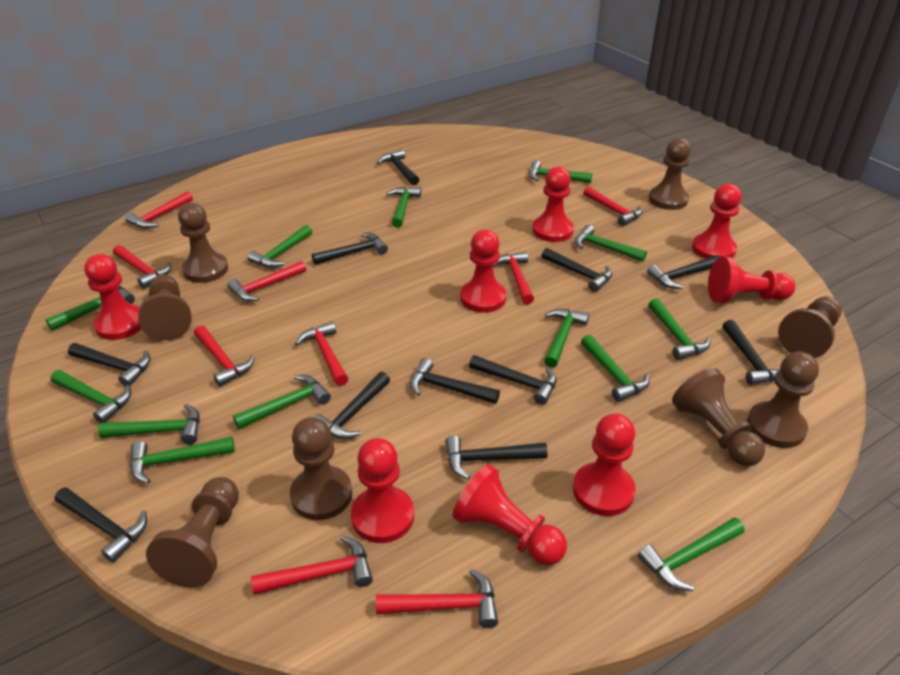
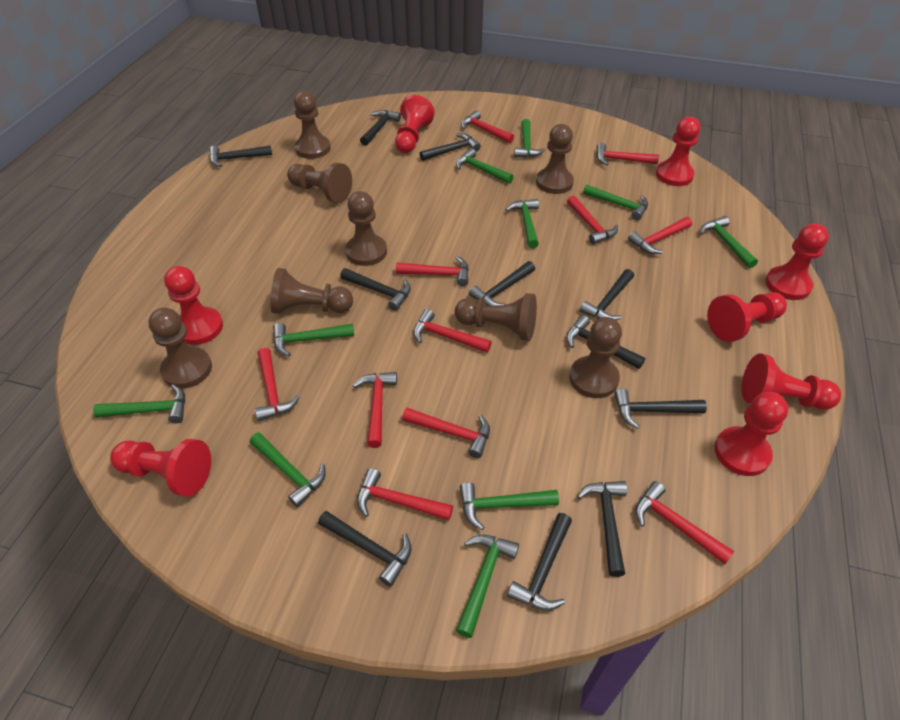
green hammer: [46,286,135,331] [51,370,131,423] [98,404,200,444] [130,437,235,484] [233,375,331,429] [247,225,312,268] [387,187,421,228] [529,161,592,183] [544,309,589,368] [575,225,647,262] [581,335,650,402] [638,517,745,591] [648,298,711,360] = 13 -> [93,385,185,423] [250,432,326,507] [273,323,354,356] [456,148,514,184] [456,535,519,638] [460,482,559,530] [505,199,539,249] [514,119,545,158] [583,185,648,220] [700,216,758,268] = 10
red hammer: [113,245,171,289] [125,191,193,229] [194,326,255,387] [227,261,306,302] [251,535,373,595] [295,321,349,386] [376,569,498,628] [493,251,534,304] [583,186,643,226] = 9 -> [255,348,300,421] [353,372,397,448] [357,468,453,520] [396,256,469,286] [402,408,490,458] [413,309,492,352] [461,110,514,143] [567,196,618,245] [596,143,659,165] [628,217,692,254] [635,481,734,564] = 11

